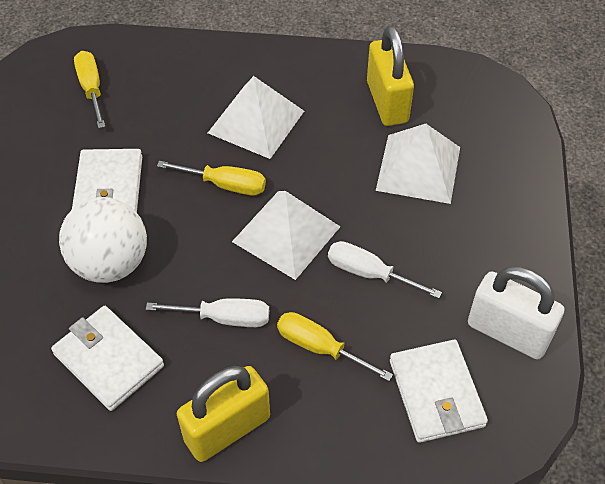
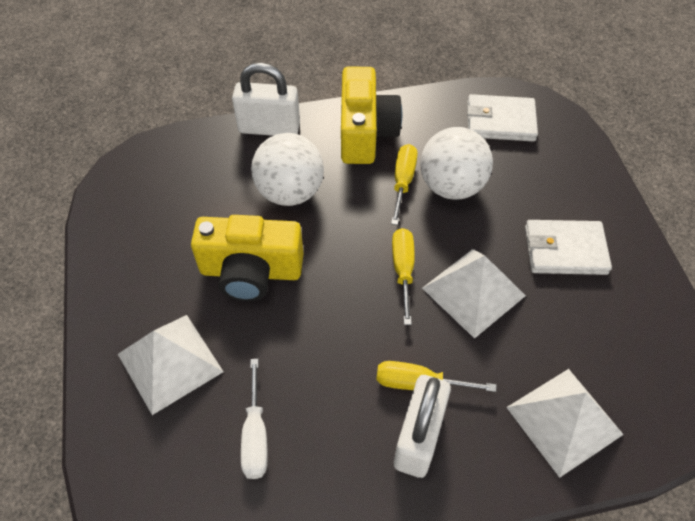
white ball: [59,197,147,283] = 1 -> [251,133,324,206] [420,127,493,200] = 2
white padlock: [468,266,564,360] = 1 -> [232,63,300,136] [394,375,451,478] = 2
white screwdriver: [146,298,269,327] [328,241,442,299] = 2 -> [241,359,268,479] = 1
white wallet: [51,306,164,411] [72,149,142,212] [390,340,488,443] = 3 -> [467,94,538,142] [525,220,612,275] = 2
yellow camera: none = 0 -> [191,215,303,301] [341,67,402,164] = 2
yellow padlock: [177,366,270,462] [367,26,414,126] = 2 -> none = 0

